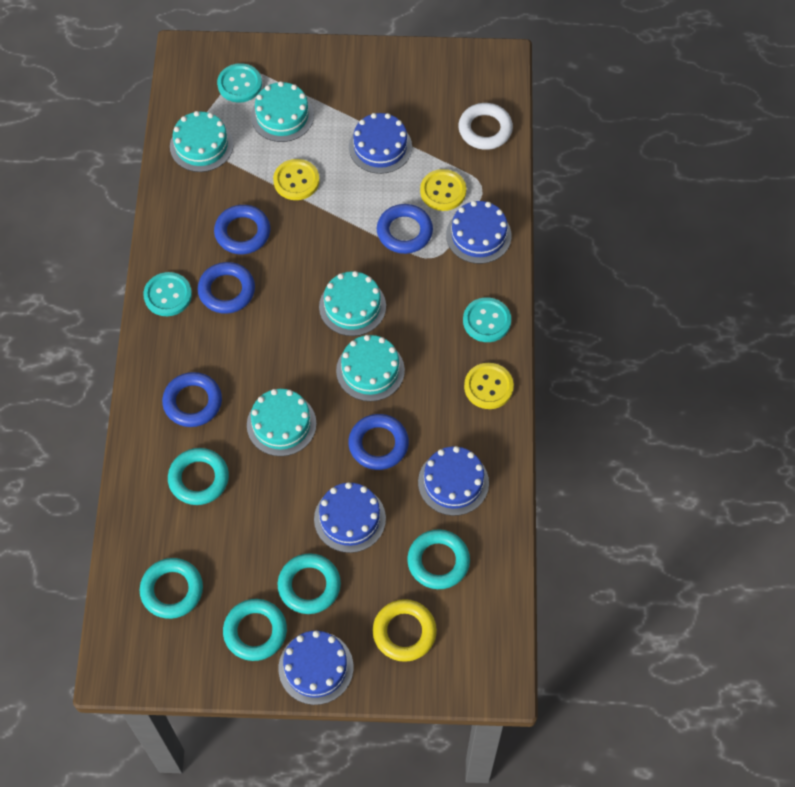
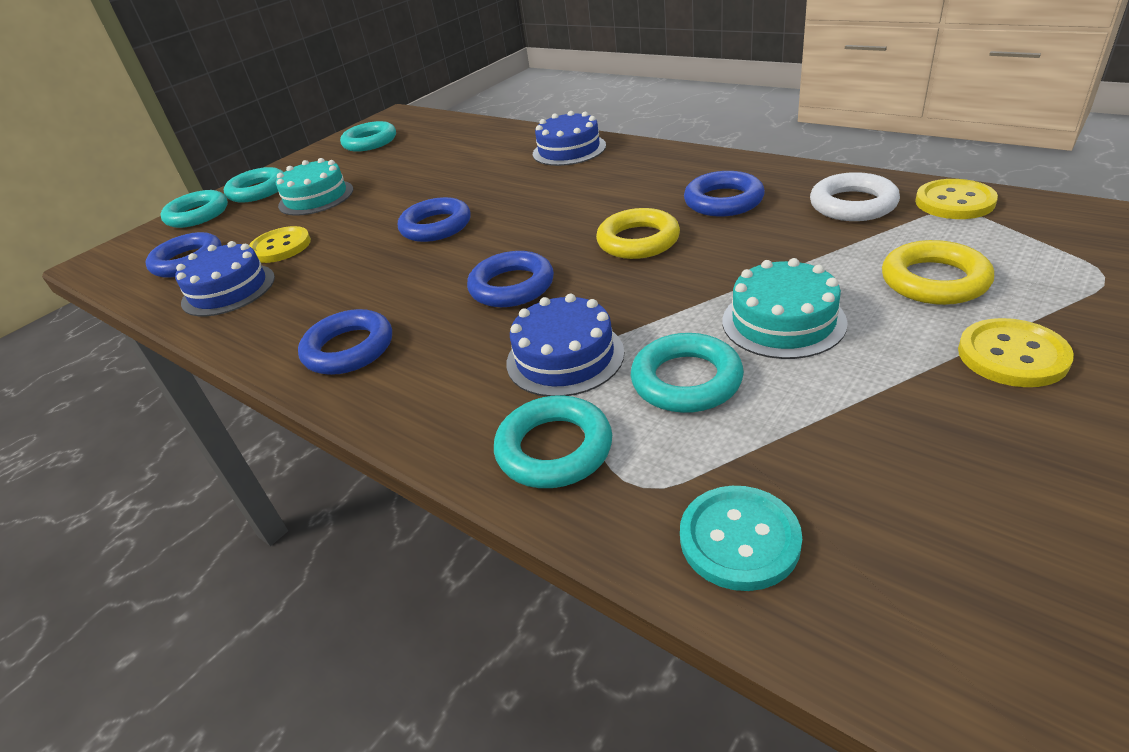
blue cake: [279,631,354,705] [314,482,386,553] [349,113,412,174] [418,446,489,516] [446,201,512,264] = 5 -> [175,241,275,316] [507,294,624,396] [533,111,606,166] = 3
turquoise button: [143,272,192,316] [217,63,262,103] [463,297,511,342] = 3 -> [680,486,802,591] = 1
turquoise cake: [170,111,233,172] [247,389,316,456] [251,81,314,142] [319,271,386,336] [336,335,405,401] = 5 -> [276,158,353,216] [722,258,848,359] = 2
yellow ring: [373,599,437,662] = 1 -> [596,208,680,259] [882,240,994,305] = 2

